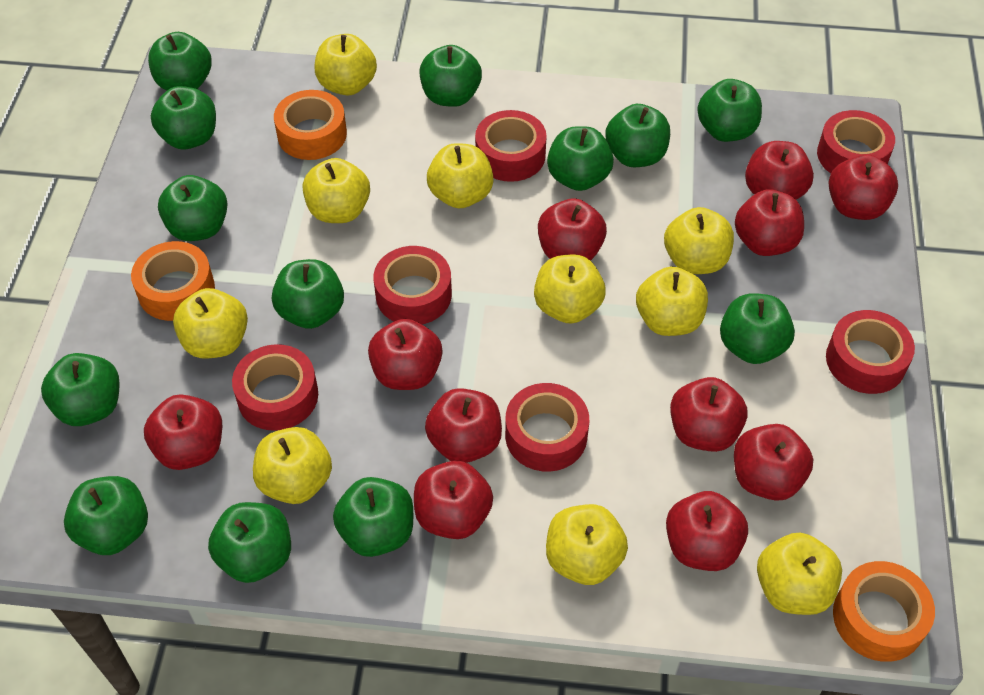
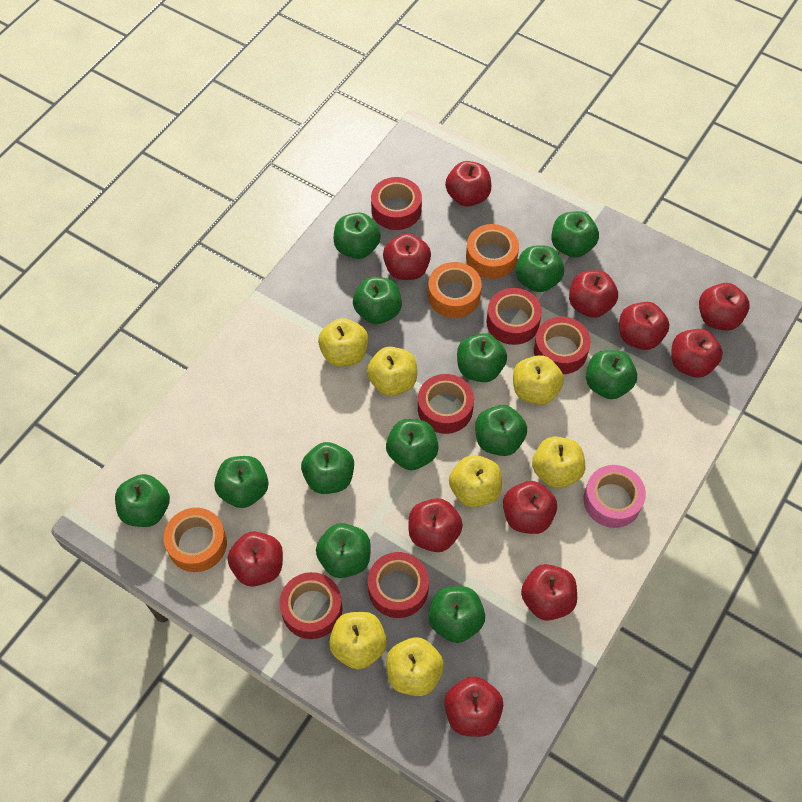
pink tape: none = 0 -> [583,465,646,528] = 1
yellow apple: [173,288,248,358] [253,427,332,504] [303,158,370,223] [315,34,377,95] [427,143,494,208] [534,254,606,324] [546,504,628,585] [636,267,708,336] [664,207,734,274] [757,533,842,615] = 10 -> [318,318,368,367] [329,612,387,669] [367,347,417,396] [386,637,444,696] [449,455,502,507] [513,355,564,405] [532,436,585,488] = 7

